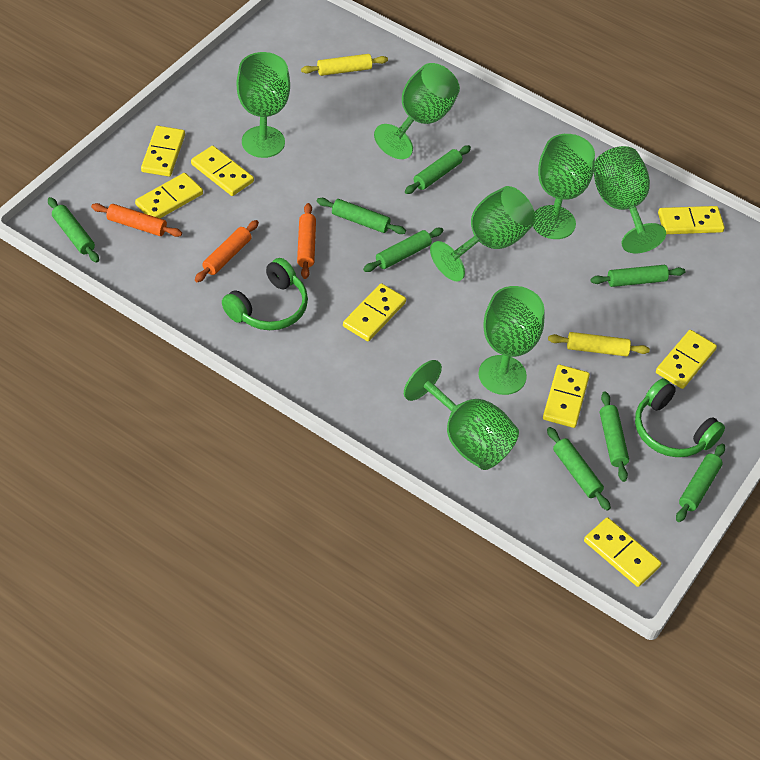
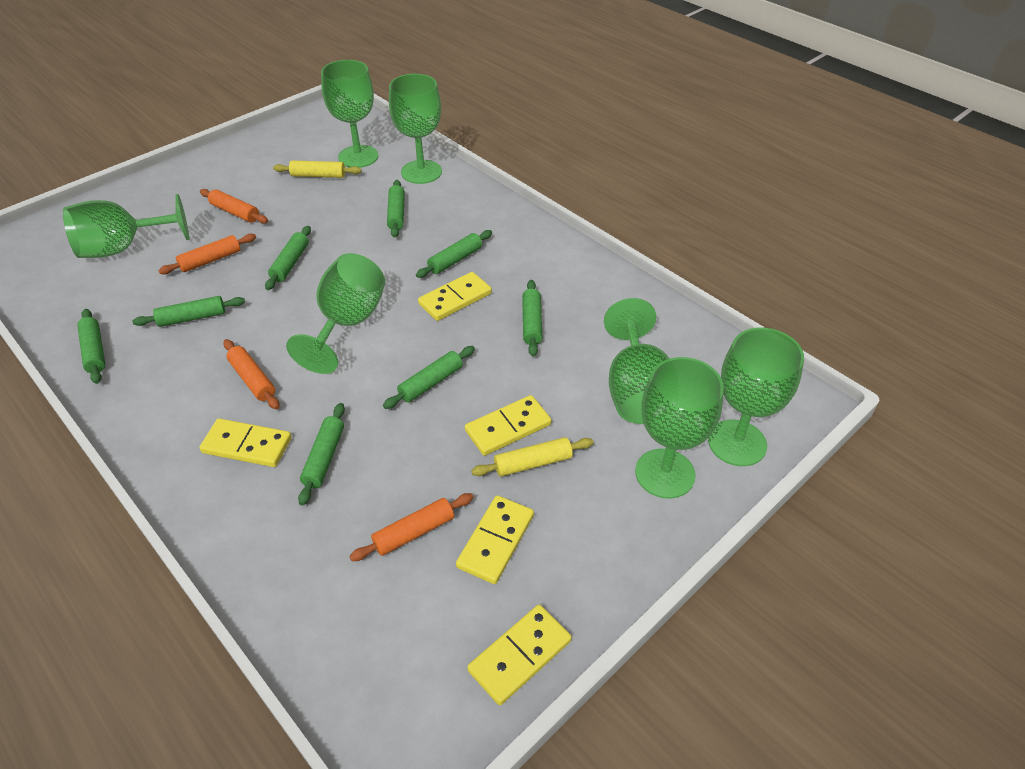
green headphones: [222,258,308,330] [635,378,725,457] = 2 -> none = 0
orange rolling pin: [91,203,182,237] [195,220,259,282] [297,203,316,279] = 3 -> [158,234,256,274] [200,189,268,224] [223,339,279,409] [349,493,473,561] = 4
yellow domino: [135,173,203,218] [141,126,185,177] [191,146,254,196] [343,283,406,341] [543,365,590,428] [584,517,661,587] [656,330,717,389] [658,206,725,234] = 8 -> [200,418,292,467] [418,272,492,321] [456,495,534,584] [465,395,551,456] [467,605,572,705] = 5

